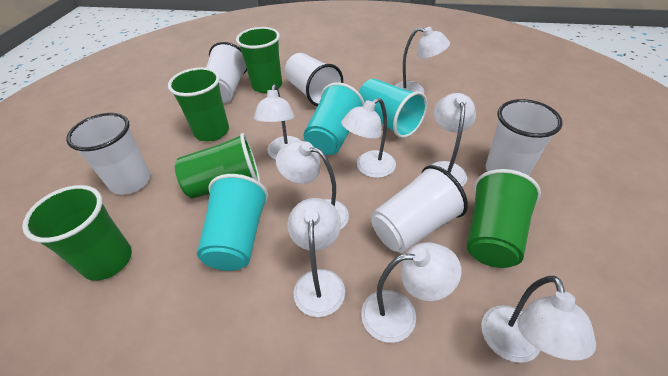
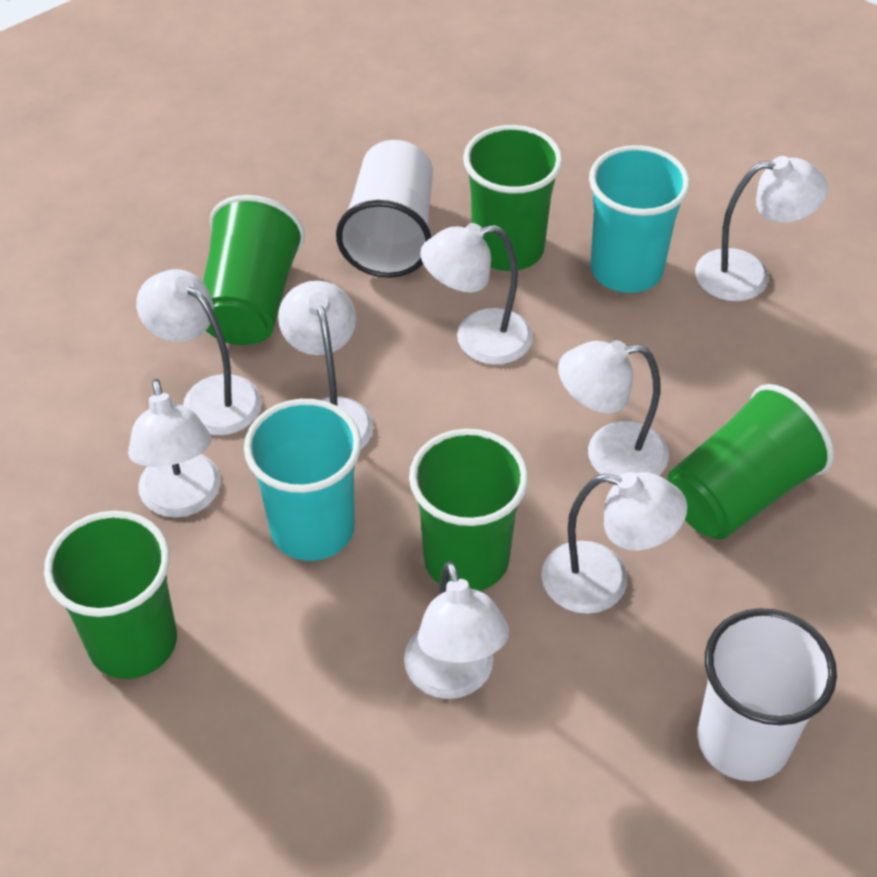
turquoise cup: [197,174,268,271] [303,82,364,155] [359,79,427,138] = 3 -> [244,399,361,561] [589,145,690,293] = 2
white cup: [66,113,151,195] [206,42,247,103] [285,53,343,107] [372,165,468,253] [486,99,563,176] = 5 -> [336,140,433,278] [697,608,837,781] = 2

